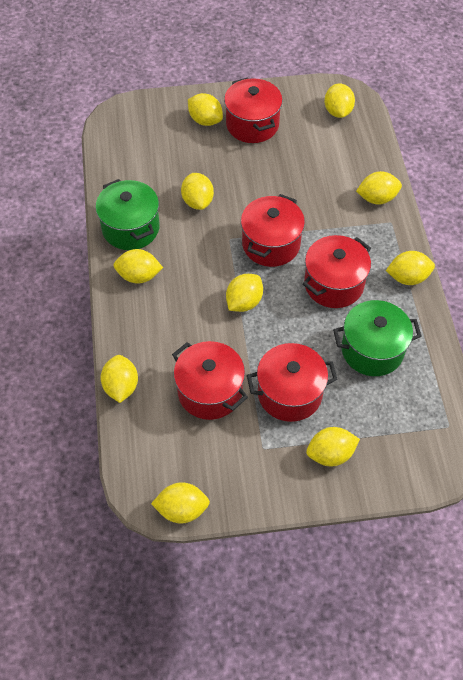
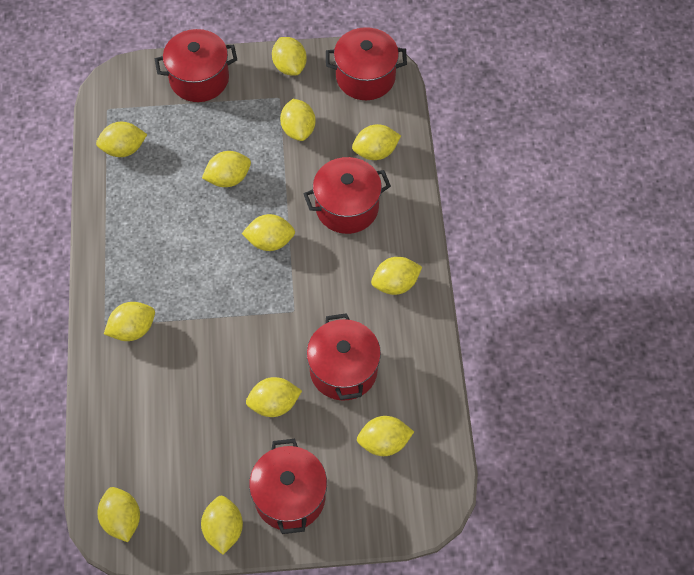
green pot: [96,179,160,250] [333,300,422,376] = 2 -> none = 0
yellow lemon: [100,355,138,403] [113,249,163,284] [151,482,210,524] [181,173,214,210] [188,93,223,126] [226,274,263,312] [306,427,360,466] [324,83,355,118] [356,171,402,205] [386,251,435,285] = 10 -> [96,122,147,157] [97,487,140,542] [104,302,155,341] [201,496,243,555] [202,151,251,187] [242,214,295,251] [246,377,302,417] [272,37,307,76] [280,99,315,141] [352,124,401,160] [357,416,414,456] [371,257,422,295] = 12

